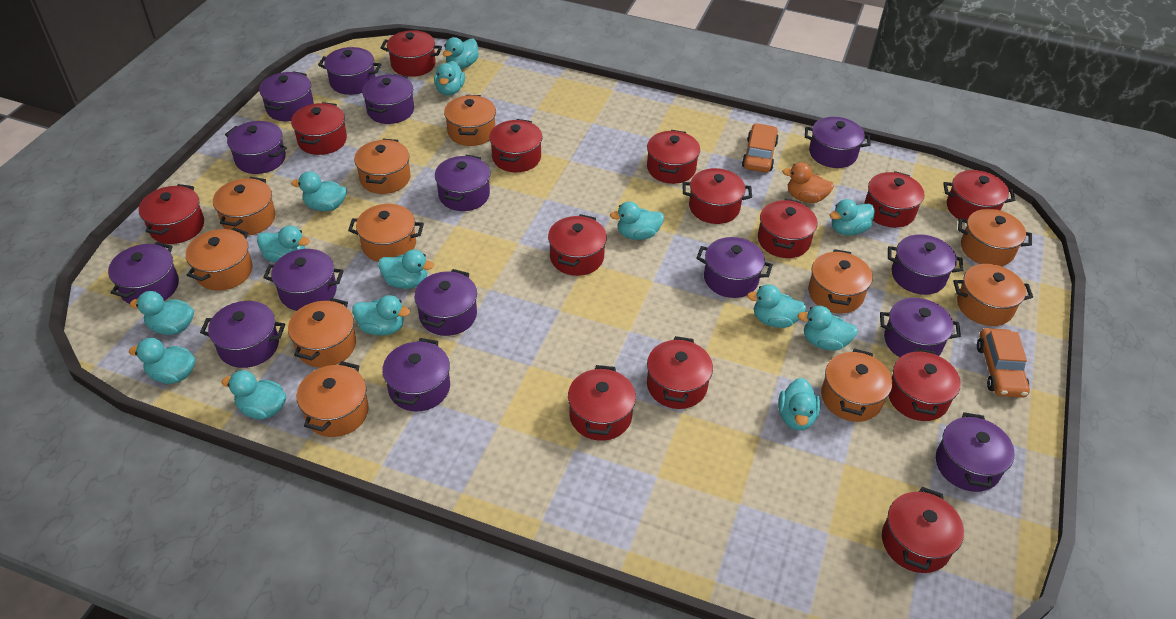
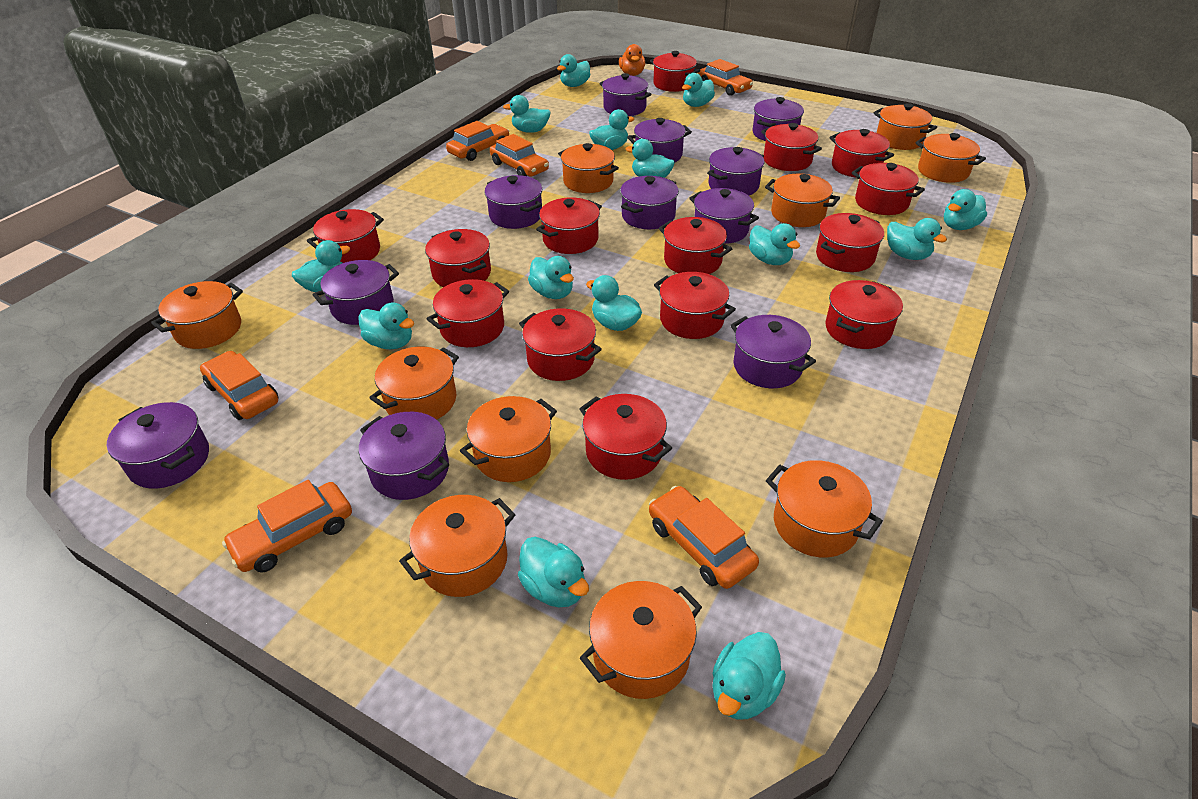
orange car: [742,123,779,173] [977,328,1030,398] = 2 -> [200,351,279,420] [222,480,352,573] [446,121,509,161] [490,134,549,177] [649,486,759,589] [698,59,753,96] = 6
orange pot: [186,228,253,291] [213,177,276,236] [288,298,356,368] [297,361,369,437] [348,204,424,262] [354,139,411,194] [444,95,496,146] [808,249,873,314] [821,349,892,422] [953,264,1033,326] [958,209,1032,266] = 11 -> [151,281,243,349] [369,347,459,420] [399,495,516,597] [460,396,557,482] [558,143,619,193] [580,581,702,699] [765,174,840,227] [766,460,883,557] [874,103,937,150] [915,133,986,183] = 10
purple pot: [108,242,179,304] [200,301,285,368] [225,121,287,174] [259,71,314,121] [263,249,344,311] [318,47,382,95] [362,74,414,124] [382,338,450,412] [414,269,477,336] [435,155,490,211] [696,237,773,298] [805,117,871,168] [880,298,961,357] [888,234,963,295] [936,412,1015,492] = 15 -> [107,402,209,489] [313,260,399,325] [359,412,449,500] [484,175,542,229] [599,73,652,116] [620,176,679,229] [627,118,692,162] [689,188,759,244] [707,147,764,196] [730,315,816,388] [753,97,804,141] = 11

